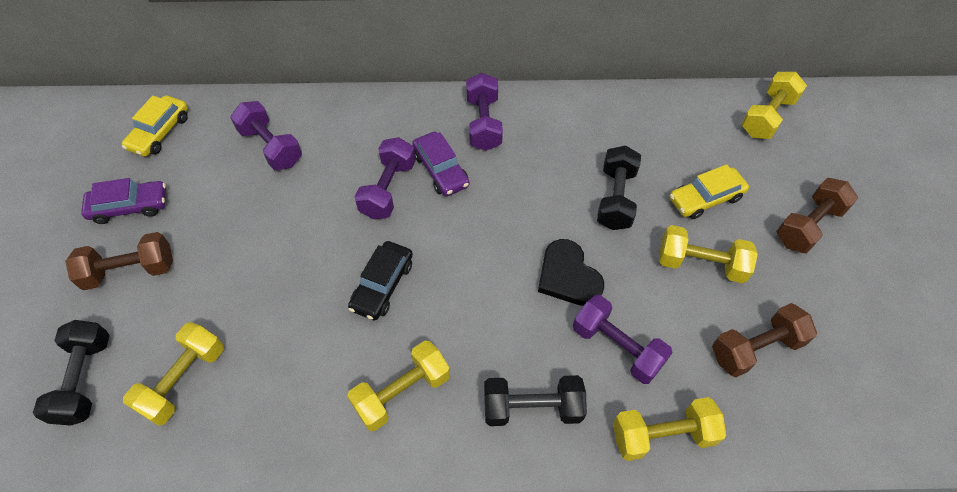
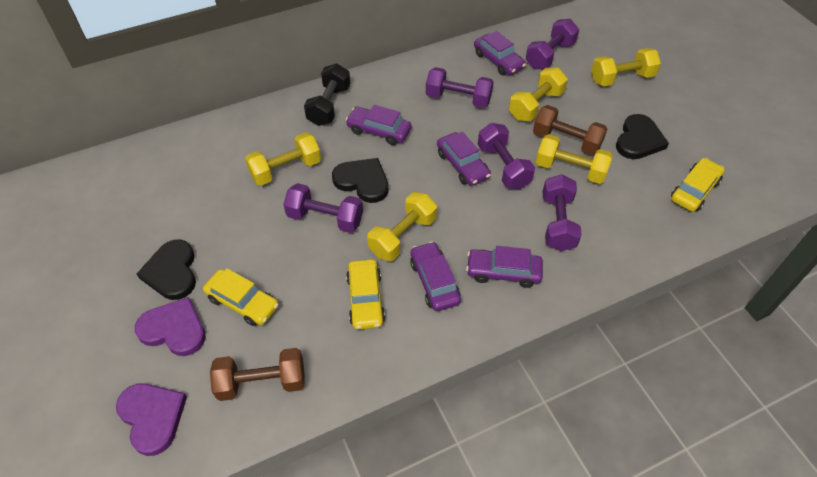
black car: [348,241,413,320] = 1 -> none = 0
black dumbbell: [33,320,110,426] [484,375,587,426] [597,145,641,230] = 3 -> [304,63,350,126] = 1
black heart: [538,239,604,306] = 1 -> [137,239,196,300] [332,158,389,203] [616,114,669,159] = 3
brown dumbbell: [65,232,173,290] [712,303,817,377] [776,178,858,253] = 3 -> [210,348,305,401] [533,105,608,155] = 2
purple car: [81,178,166,224] [412,132,469,196] = 2 -> [346,105,411,145] [410,242,461,311] [437,132,491,186] [466,246,543,288] [474,31,526,75] = 5
purple dumbbell: [230,101,302,170] [354,137,416,219] [466,73,503,151] [573,295,673,384] = 4 -> [283,183,363,233] [426,67,494,108] [478,123,535,189] [526,19,579,69] [543,174,582,251] = 5
purple heart: none = 0 -> [116,383,187,456] [135,297,206,356] = 2
yellow car: [122,95,188,157] [670,164,749,219] = 2 -> [203,268,279,326] [346,259,385,330] [671,158,725,212] = 3

